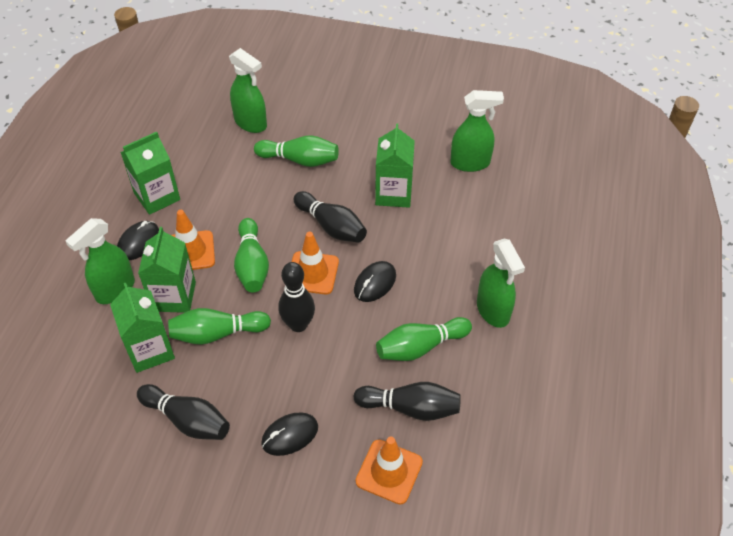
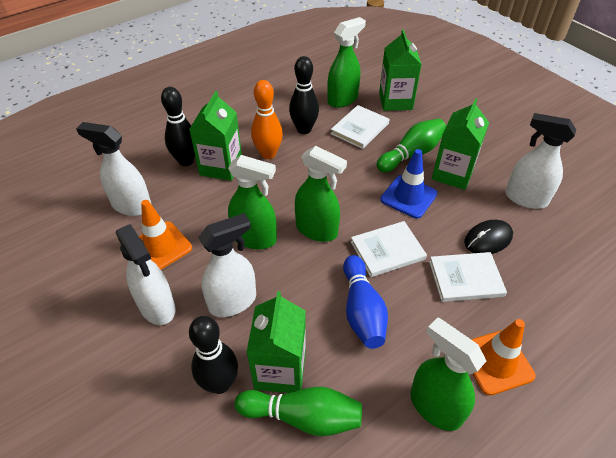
black bowling pin: [137,384,230,440] [278,262,315,332] [293,191,367,243] [354,382,461,421] = 4 -> [161,87,195,166] [189,316,238,394] [289,56,319,134] = 3
black mouse: [117,221,159,260] [261,413,318,456] [354,261,396,302] = 3 -> [464,220,513,254] = 1
blue bowling pin: none = 0 -> [343,255,388,349] = 1
blue traffic cone: none = 0 -> [380,149,437,218] = 1
green bowling pin: [168,308,271,345] [234,218,269,292] [254,135,339,167] [376,317,472,361] = 4 -> [235,387,362,436] [377,118,446,172] = 2
orange bowling pin: none = 0 -> [251,80,283,159] = 1
orange traffic cone: [172,210,215,270] [292,232,339,294] [356,437,423,504] = 3 -> [139,200,192,270] [471,319,536,395] = 2
white book: none = 0 -> [331,105,389,149] [351,221,427,277] [429,252,507,302] = 3
white spray bottle: none = 0 -> [76,122,152,216] [116,224,176,325] [198,213,256,317] [505,113,576,209] = 4

